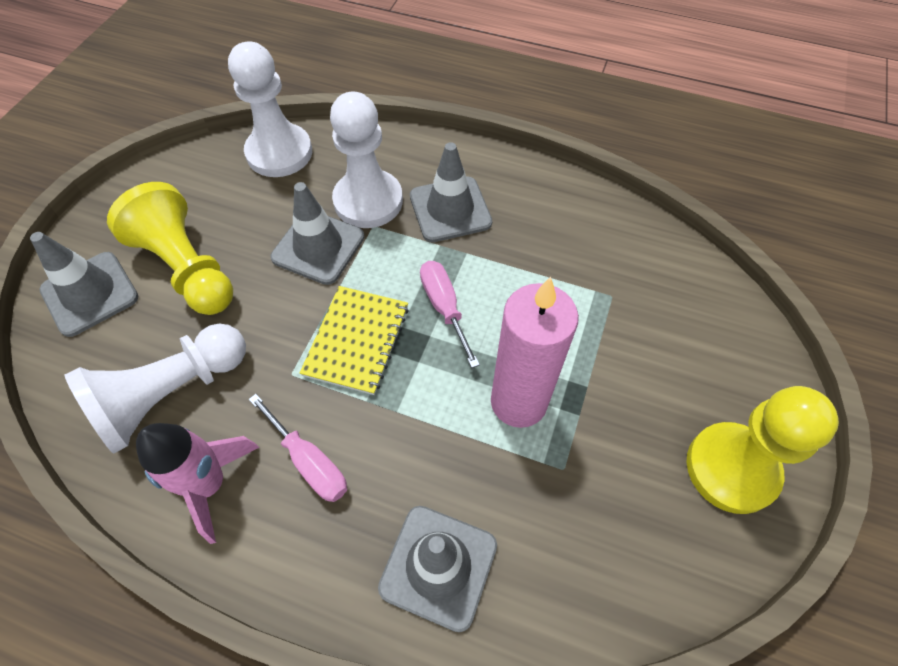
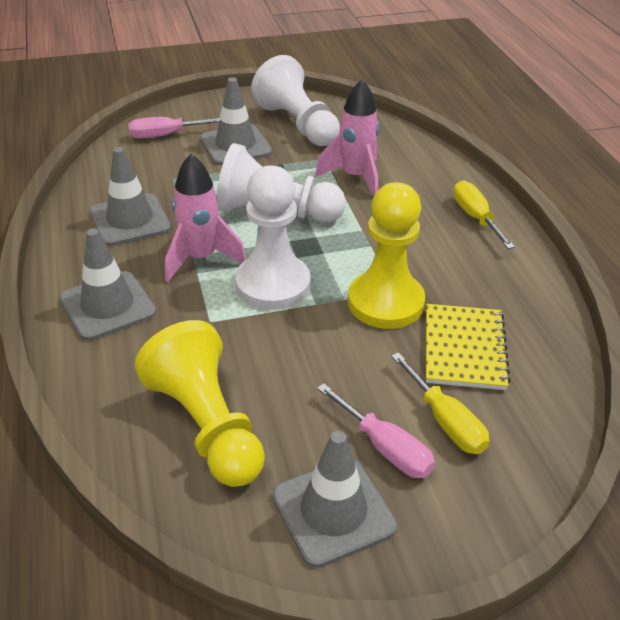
pink candle: [491,277,579,428] = 1 -> none = 0
pink rocket: [136,423,259,544] = 1 -> [165,154,246,282] [315,79,380,196] = 2
yellow screwdriver: none = 0 -> [391,352,489,454] [453,181,515,249] = 2

